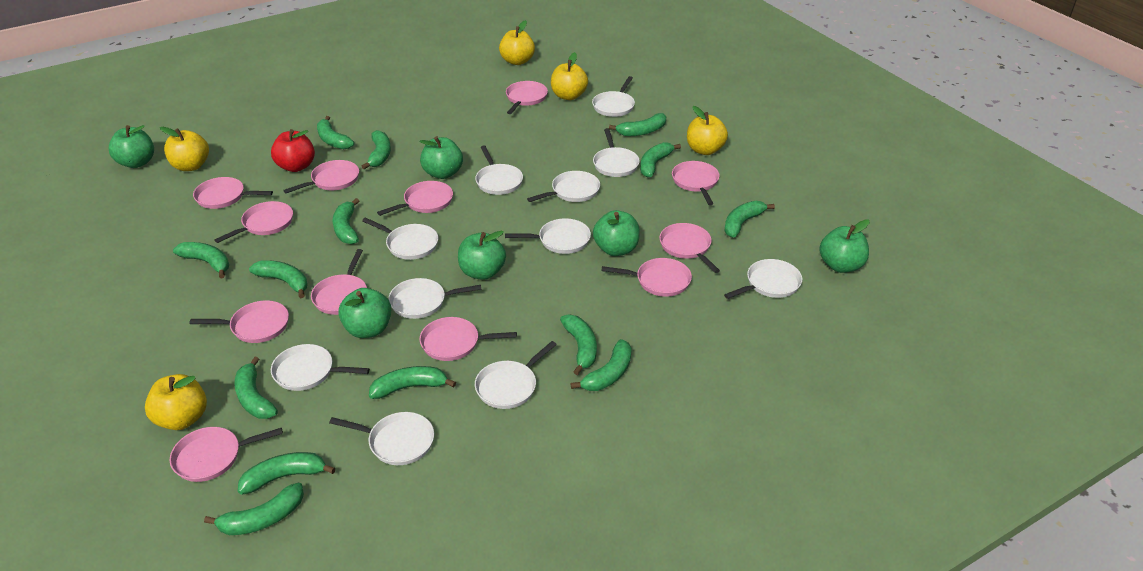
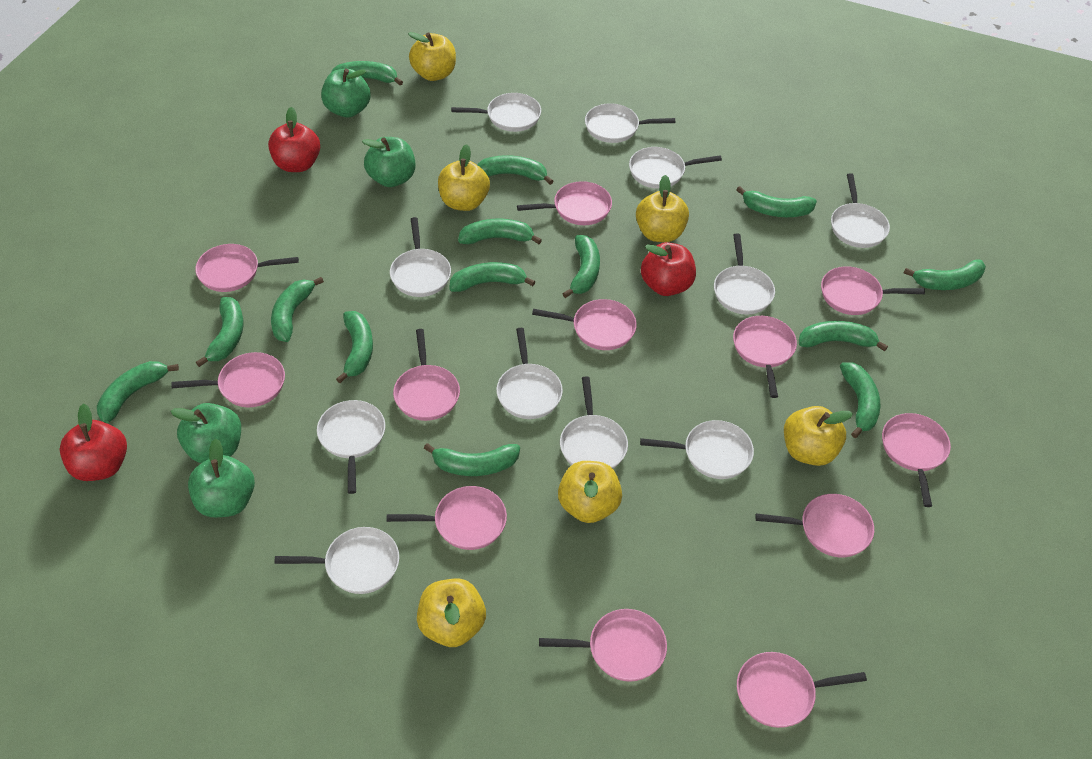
green apple: [108,125,154,168] [338,288,392,338] [419,136,463,179] [458,231,506,280] [593,210,640,256] [819,219,870,273] = 6 -> [170,403,241,463] [188,439,255,517] [321,68,370,117] [362,137,415,187] = 4
red apple: [271,129,315,172] = 1 -> [60,403,127,481] [268,107,320,172] [641,242,696,296] = 3
yellow apple: [145,374,207,430] [160,127,209,171] [499,20,535,65] [551,52,588,100] [687,106,728,155] = 5 -> [408,32,456,81] [417,579,486,647] [438,144,490,211] [558,461,622,523] [636,175,689,242] [784,406,853,466] = 6

